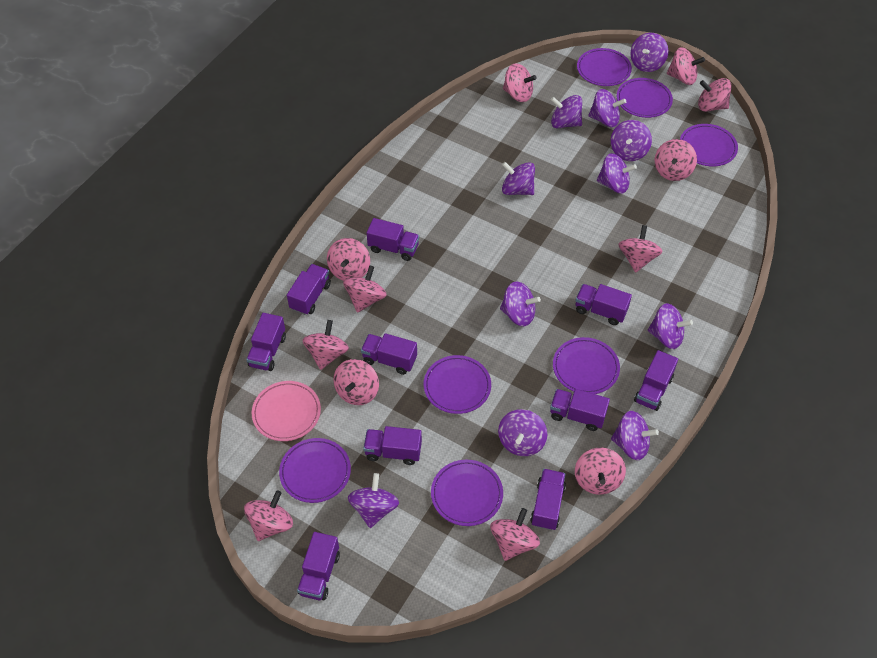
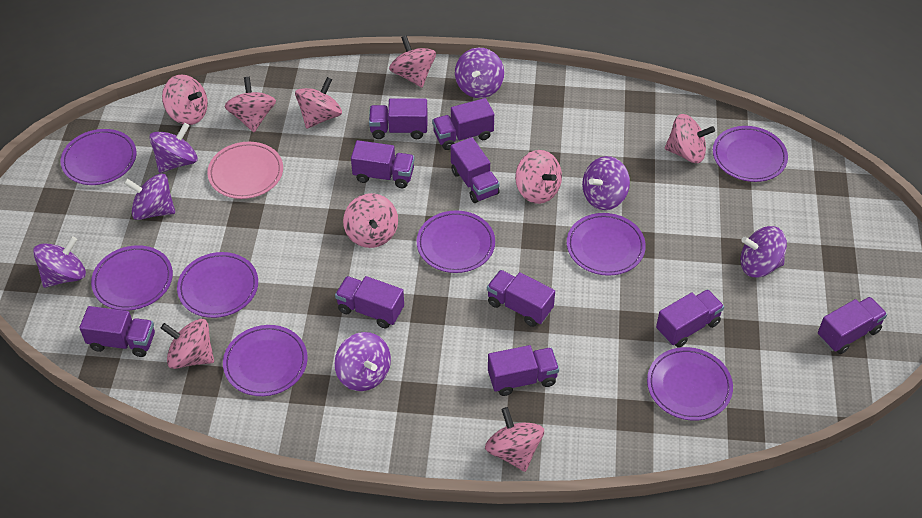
pink spinning top: [244,490,293,541] [302,320,349,370] [327,238,370,281] [333,359,379,405] [343,265,387,313] [490,508,540,561] [503,63,537,102] [575,448,626,495] [618,225,662,272] [655,139,697,181] [667,47,705,85] [698,78,732,112] = 12 -> [161,319,214,369] [162,75,208,125] [224,77,276,132] [295,77,342,129] [343,193,398,248] [389,35,436,88] [485,407,544,472] [515,150,562,204] [665,114,715,163] = 9
purple plate: [279,438,351,503] [424,355,491,414] [431,460,503,526] [553,337,620,394] [577,48,632,86] [617,78,673,118] [680,124,738,166] = 7 -> [60,129,136,185] [91,245,173,311] [177,252,258,318] [223,325,308,396] [417,210,495,273] [567,213,646,276] [647,347,733,421] [713,126,788,182] = 8
purple spinning top: [348,473,399,528] [498,409,547,456] [500,281,541,326] [502,162,535,195] [551,95,582,128] [588,89,626,127] [597,153,637,194] [611,120,652,161] [611,411,659,460] [630,33,668,72] [648,303,693,349] = 11 -> [33,236,86,288] [124,174,175,220] [149,123,197,173] [335,332,391,391] [455,48,504,98] [582,156,630,210] [740,226,787,278] = 7

